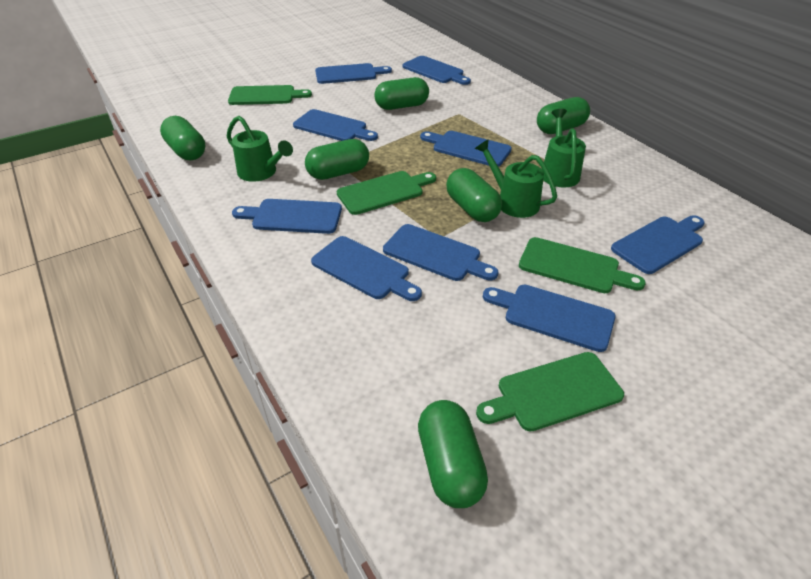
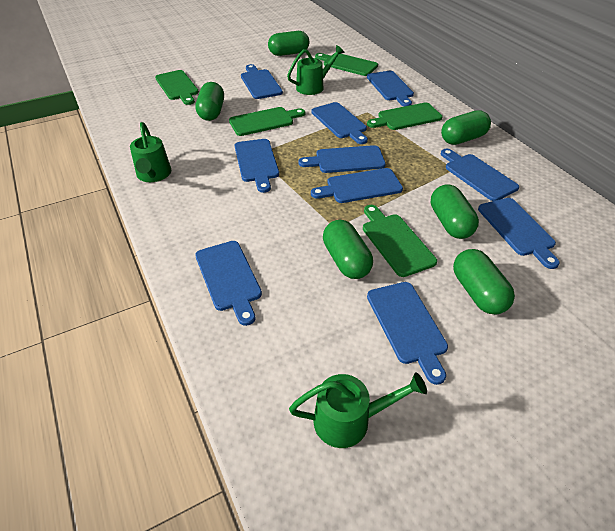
blue cutting board: [232,199,342,234] [293,109,378,141] [311,236,422,301] [315,63,392,84] [383,224,498,281] [403,56,471,85] [420,131,512,167] [483,285,616,352] [611,215,705,274] = 9 -> [195,241,262,326] [235,139,279,193] [241,64,283,99] [298,145,386,173] [311,102,368,144] [311,168,403,203] [367,71,414,106] [367,282,448,385] [441,149,519,201] [478,198,560,269] = 10
green cutting board: [228,85,312,105] [337,171,436,215] [476,352,624,432] [519,237,646,293] = 4 -> [155,70,199,105] [229,107,305,136] [315,53,378,76] [363,205,437,277] [367,102,443,130] = 5

